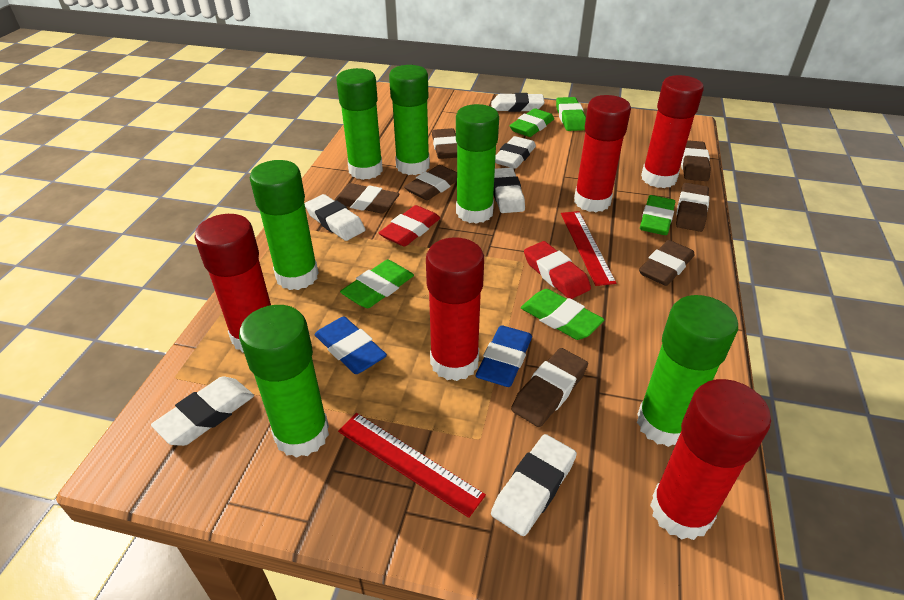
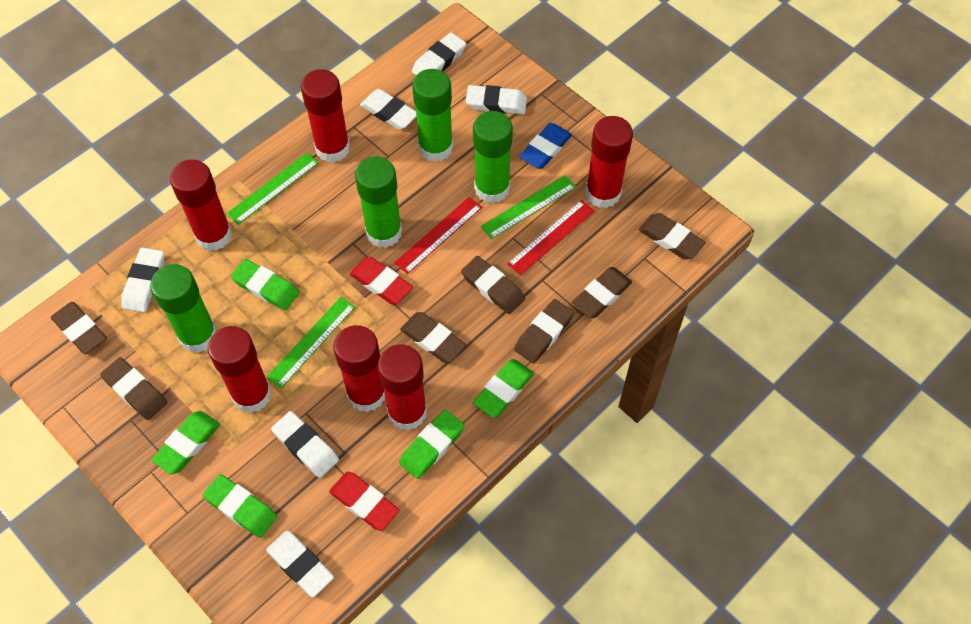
blue eraser: [315,316,387,374] [476,325,532,387] = 2 -> [519,123,572,169] = 1
green glue stick: [239,305,329,458] [250,160,319,290] [336,68,383,180] [389,65,430,175] [456,104,499,224] [637,295,738,447] = 6 -> [150,264,216,353] [355,157,402,248] [412,69,453,162] [473,111,513,203] = 4
green ruler: none = 0 -> [227,153,319,225] [267,297,355,388] [481,175,576,239] = 3
red glue stick: [194,214,271,353] [426,237,484,381] [574,95,631,212] [641,75,704,188] [650,379,771,540] = 5 -> [170,159,232,251] [208,326,272,413] [301,69,350,163] [333,325,385,412] [377,344,427,431] [586,116,633,208] = 6

